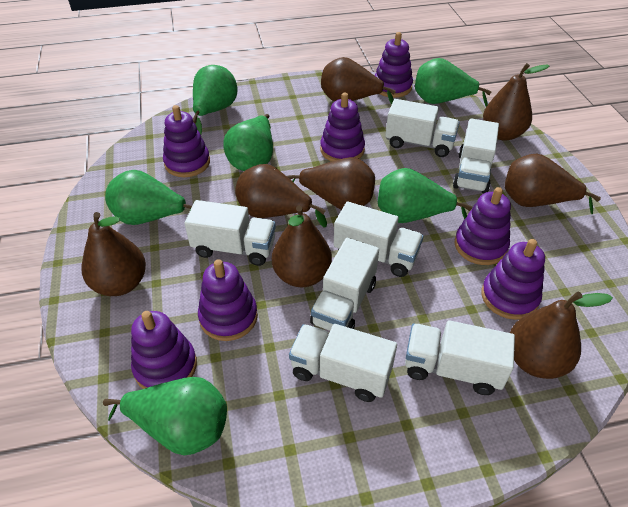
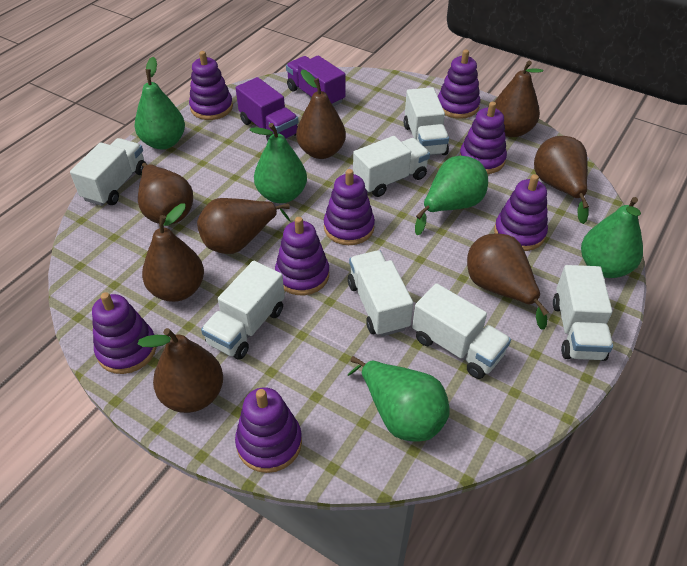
green pear: [103,377,227,456] [105,170,192,225] [193,65,237,134] [223,114,273,171] [378,168,472,223] [415,58,491,107] = 6 -> [135,57,185,149] [250,123,307,203] [347,356,450,441] [415,156,488,235] [581,197,643,278] = 5
purple stacking toy: [131,311,197,389] [163,105,210,177] [198,259,258,341] [320,93,365,162] [375,32,413,98] [454,187,511,265] [481,239,545,320] = 7 -> [92,292,157,374] [189,51,233,120] [235,387,302,473] [275,217,329,295] [324,169,375,245] [438,49,480,119] [459,102,507,174] [494,174,548,251] = 8
purple truck: none = 0 -> [236,77,298,141] [286,55,345,106] = 2

